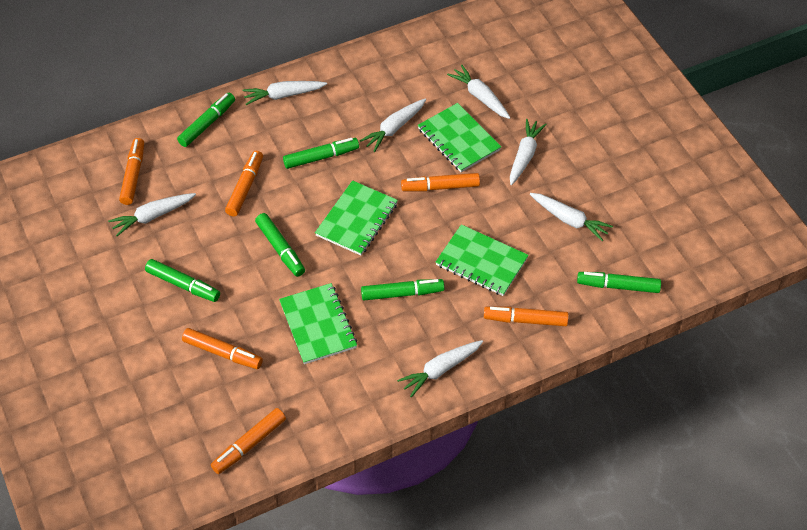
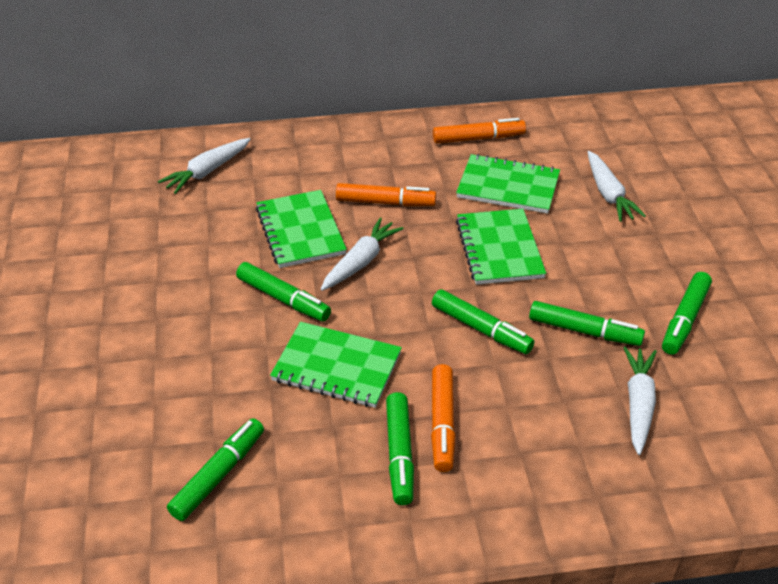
orange marker: [119,138,144,205] [182,328,263,369] [211,408,286,474] [225,151,263,217] [401,173,480,191] [484,307,569,326] = 6 -> [336,183,436,206] [431,364,456,472] [433,118,526,144] = 3
white carrot: [108,193,196,236] [242,81,327,105] [359,99,426,152] [397,340,483,398] [447,65,510,119] [510,119,547,185] [530,193,613,241] = 7 -> [158,138,251,194] [321,217,404,291] [588,151,646,222] [623,347,657,455] = 4

